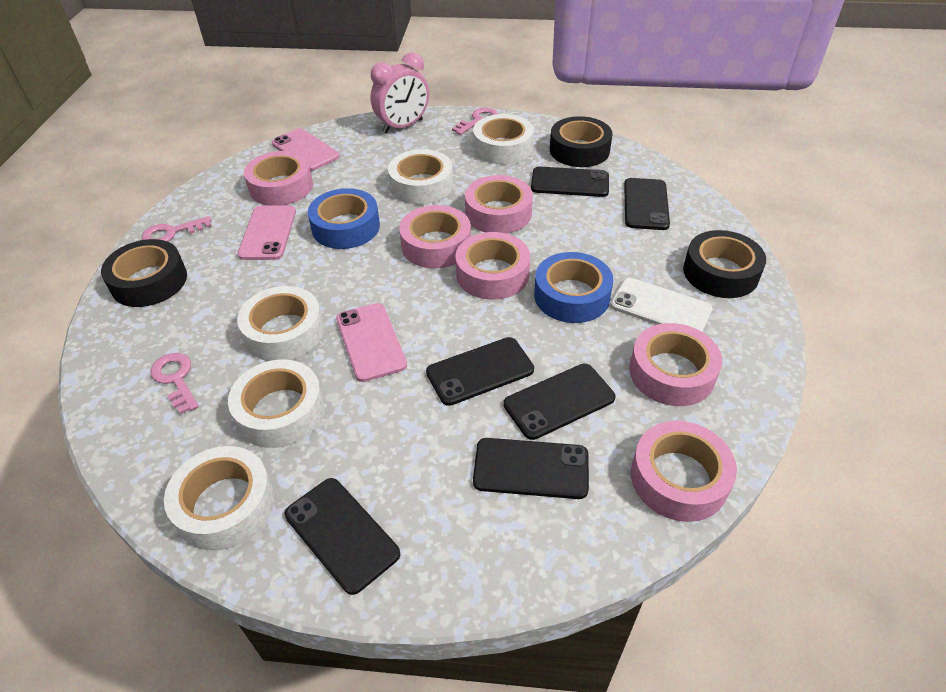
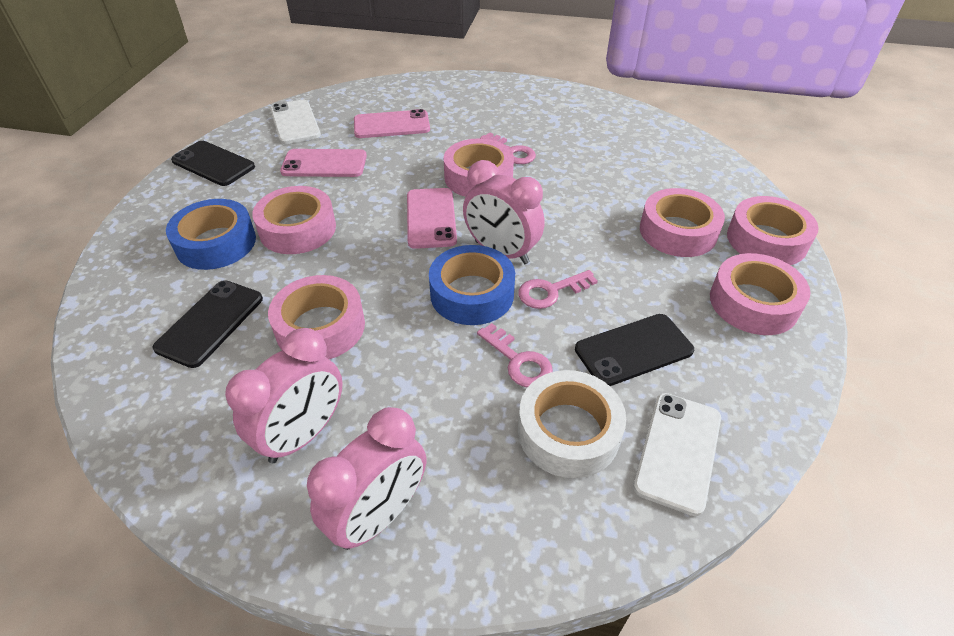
black phone: [285,478,400,595] [426,337,534,406] [473,438,589,499] [504,364,615,440] [531,167,609,197] [624,178,670,230] = 6 -> [152,280,263,368] [171,141,255,186] [575,314,694,386] = 3
black tape: [101,239,187,307] [550,116,613,167] [683,230,766,298] = 3 -> none = 0
pink clock: [370,52,429,133] = 1 -> [225,328,343,463] [307,407,426,550] [463,160,545,264] = 3
white phone: [610,278,712,332] = 1 -> [270,99,321,144] [633,393,721,516] = 2
white tape: [164,446,275,550] [228,359,324,448] [237,286,324,361] [388,149,453,204] [473,114,534,164] = 5 -> [518,370,626,478] = 1

